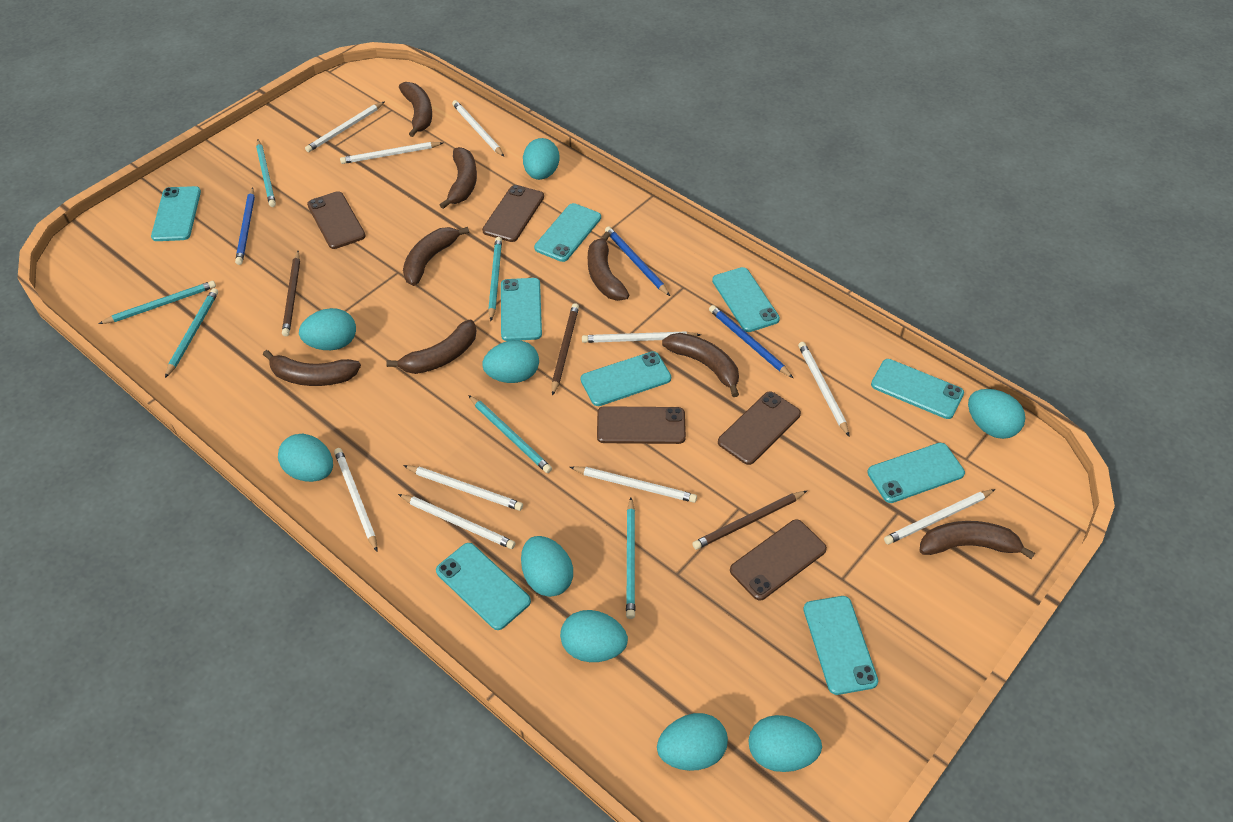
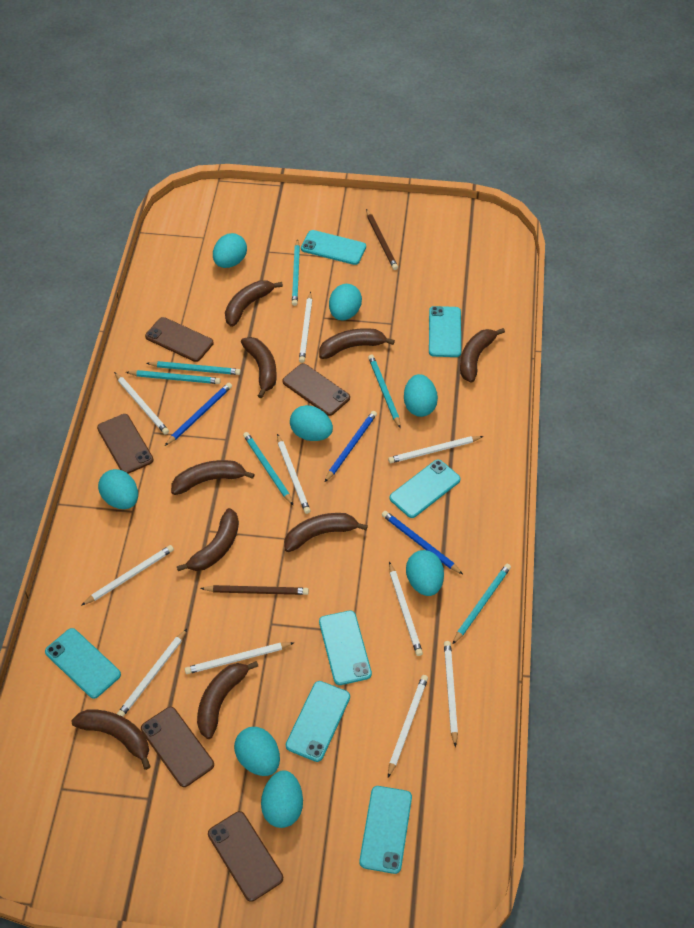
brown banana: [263,350,361,386] [386,320,476,374] [399,82,432,137] [403,227,469,286] [440,147,477,209] [588,231,629,301] [662,333,739,397] [919,521,1035,559] = 8 -> [71,709,151,770] [171,460,255,495] [177,508,239,571] [197,661,258,739] [225,280,283,327] [241,337,277,399] [284,513,368,552] [319,328,395,359] [460,328,505,383] = 9
brown pencil: [282,251,300,336] [552,303,579,396] [692,491,807,550] = 3 -> [200,585,309,595] [366,209,398,270] = 2
turquoise egg: [278,434,333,482] [299,308,356,350] [482,340,539,383] [521,536,573,597] [523,138,560,180] [560,610,628,662] [657,713,728,771] [748,715,822,772] [968,389,1025,439] = 9 -> [98,469,138,509] [213,233,247,268] [234,727,280,776] [261,770,303,828] [290,405,333,441] [329,284,362,321] [404,374,438,417] [406,550,444,596] = 8
turquoise phone: [151,186,201,241] [436,543,531,630] [501,278,542,341] [534,203,601,262] [581,351,671,406] [712,267,780,332] [803,596,878,695] [867,443,965,503] [871,359,964,419] = 9 -> [45,628,121,699] [286,681,350,762] [301,230,366,265] [319,611,372,685] [359,786,412,874] [390,460,461,518] [429,306,461,357] = 7

